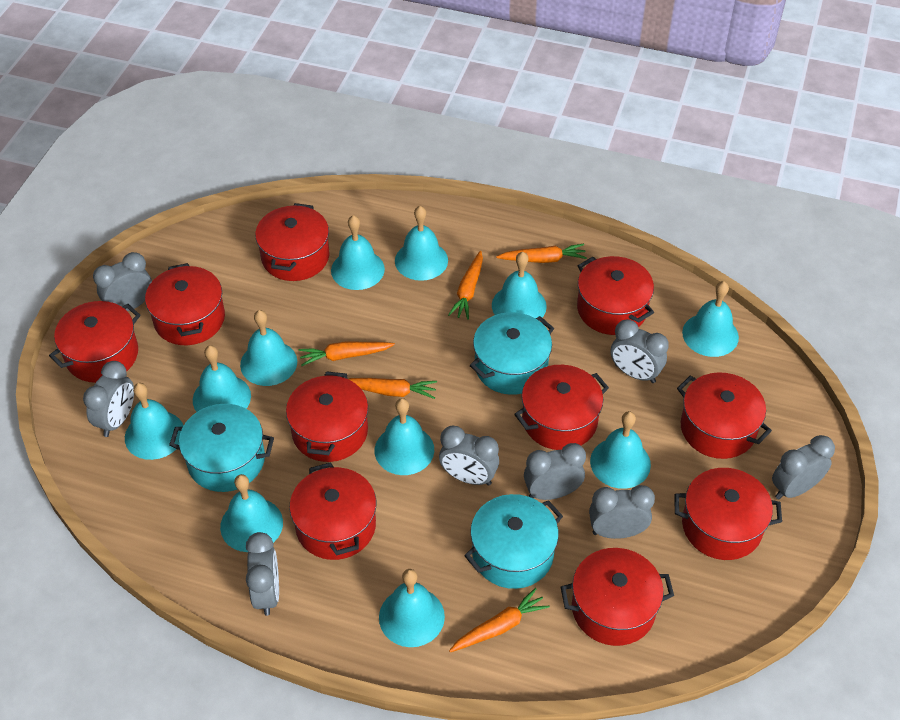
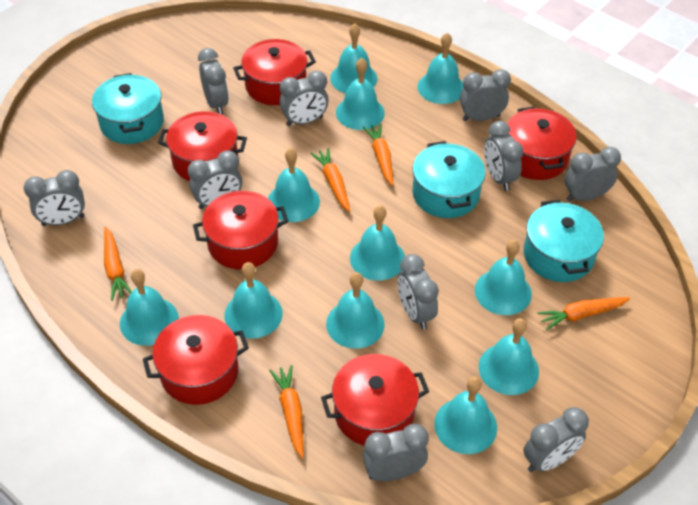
grey clock: [83,361,134,437] [93,252,152,311] [246,532,279,616] [439,425,499,486] [524,443,586,500] [589,485,655,539] [611,319,669,383] [772,435,835,500] = 8 -> [24,170,85,226] [188,150,242,209] [198,48,229,114] [280,71,329,126] [363,424,429,481] [397,254,439,330] [460,69,511,121] [484,121,524,191] [523,407,589,472] [564,147,621,202] = 10
red pot: [49,301,141,383] [145,263,225,345] [255,203,330,281] [286,371,368,462] [289,462,376,560] [514,365,609,450] [561,548,674,646] [577,256,654,335] [674,468,782,560] [677,372,772,459] = 10 -> [143,315,249,405] [158,111,247,181] [193,191,288,270] [233,39,316,105] [321,354,429,446] [507,106,577,180] = 6

